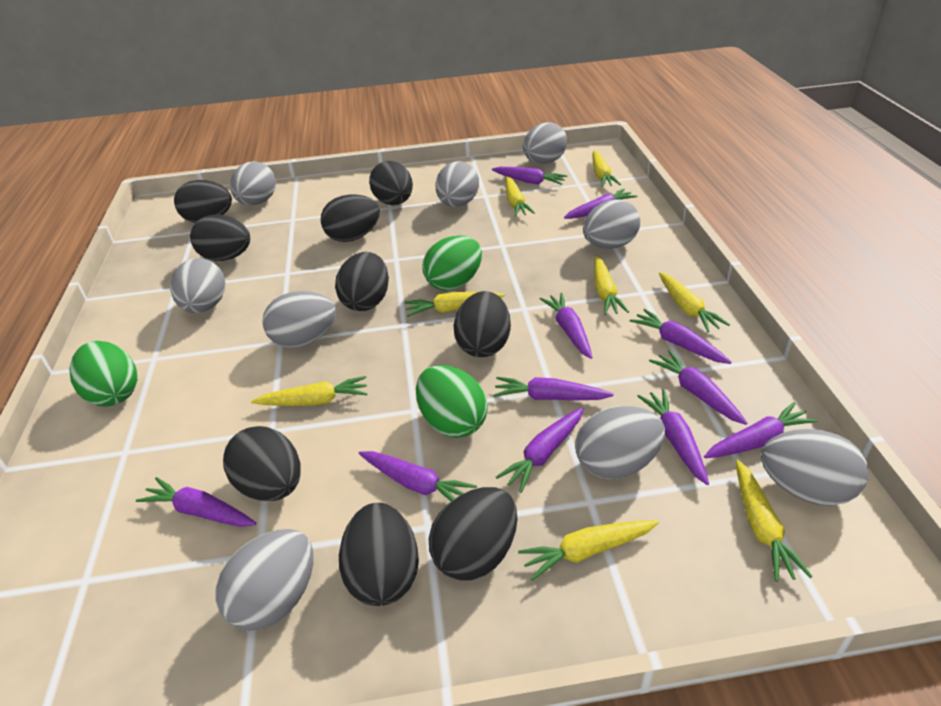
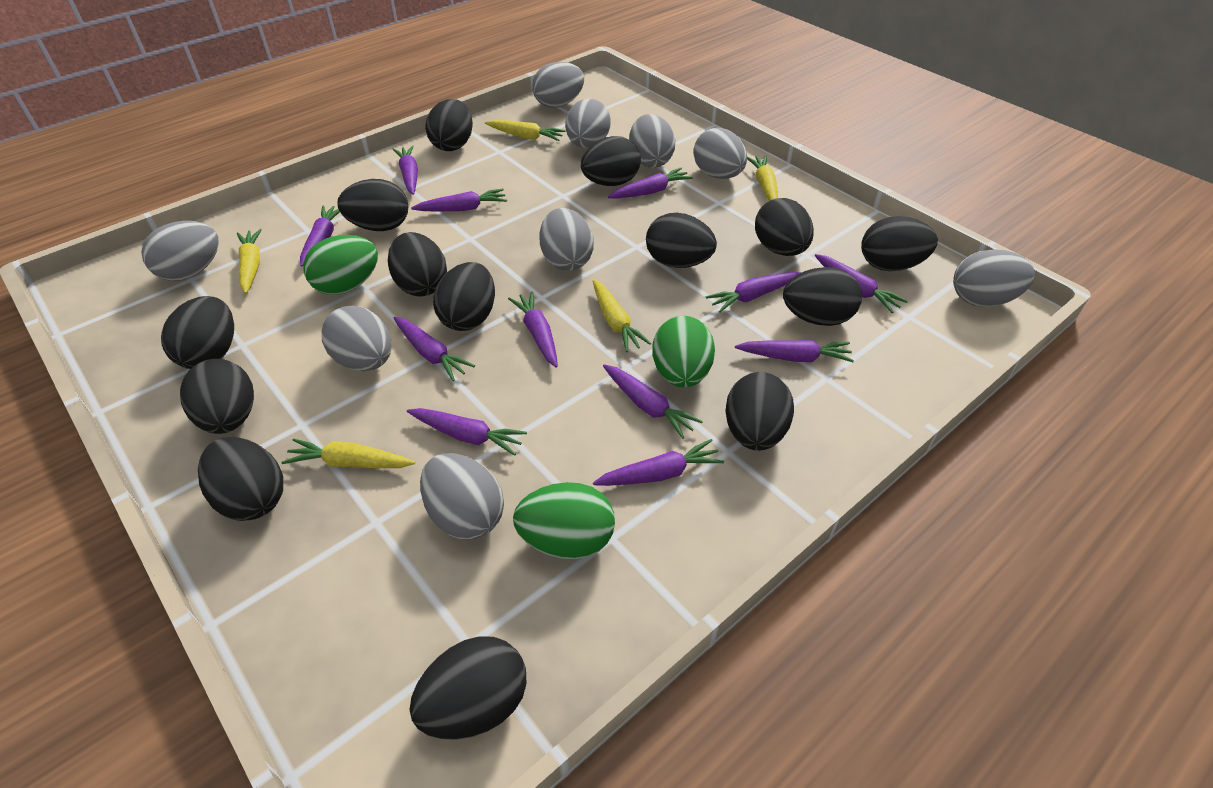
black egg: [174,180,232,223] [190,215,250,261] [223,426,301,501] [321,194,380,242] [335,252,389,311] [339,503,419,606] [369,161,413,205] [429,487,518,580] [454,291,511,357] = 9 -> [161,296,234,369] [180,359,254,434] [198,437,283,521] [338,179,408,231] [388,232,447,296] [410,636,526,740] [425,99,473,151] [433,262,495,331] [581,136,641,186] [646,213,717,268] [725,372,794,451] [755,198,814,256] [783,267,862,326] [861,216,938,271] = 14
purple carrot: [136,477,257,527] [359,451,477,501] [492,167,568,185] [493,377,614,400] [496,407,584,493] [540,293,592,359] [564,188,638,219] [630,309,732,364] [638,389,709,485] [649,350,747,425] [704,402,817,458] = 11 -> [300,205,340,267] [392,146,418,195] [393,317,475,381] [407,408,527,456] [411,189,507,212] [508,291,558,368] [593,439,724,486] [603,364,703,439] [608,168,693,199] [706,272,801,313] [735,340,854,362] [815,254,908,313] = 12
yellow carrot: [251,376,368,406] [405,292,505,317] [506,177,535,217] [518,520,659,581] [593,151,621,187] [594,256,629,315] [659,272,730,332] [736,460,813,582] = 8 -> [237,229,262,294] [282,438,415,468] [485,120,565,141] [593,280,651,352] [747,155,778,201] = 5

